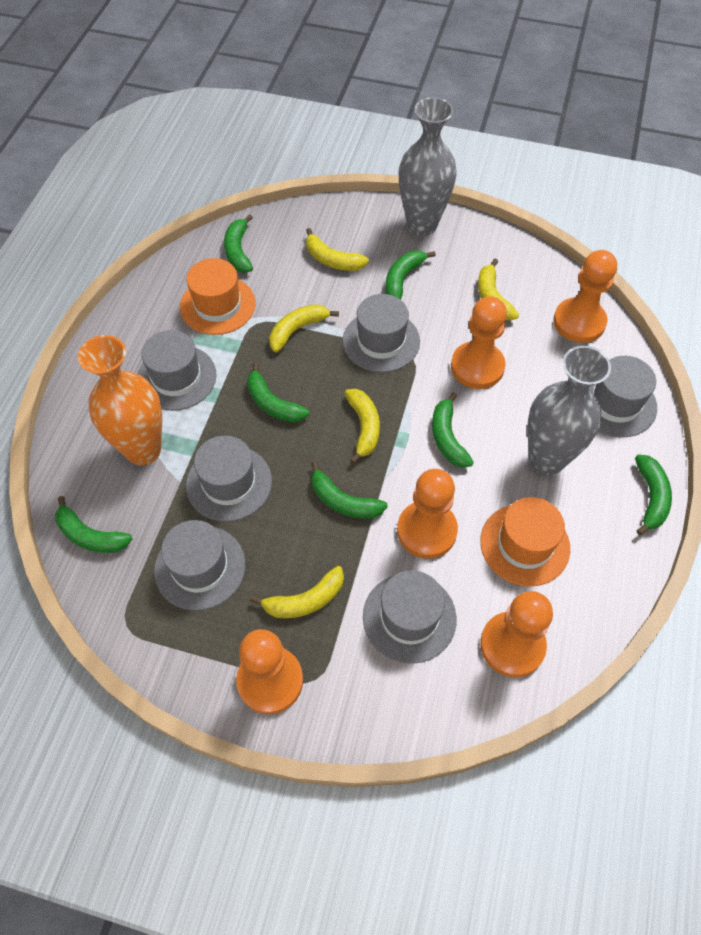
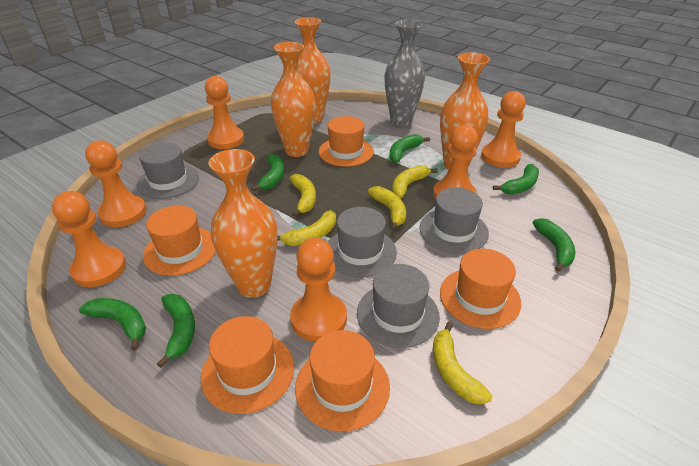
green banana: [55,496,132,553] [224,214,253,273] [247,363,309,423] [311,461,388,519] [385,250,436,300] [432,392,474,468] [635,454,672,535] = 7 -> [79,298,146,350] [157,294,195,368] [251,154,284,191] [389,134,430,163] [493,164,539,194] [532,218,575,272] = 6
grey hat: [137,330,217,411] [154,520,245,611] [186,436,272,522] [343,294,420,372] [363,570,457,664] [589,356,657,437] = 6 -> [136,143,199,199] [328,207,397,277] [357,264,440,348] [420,187,489,253] = 4
grey vase: [399,97,457,236] [528,346,611,475] = 2 -> [384,20,425,126] = 1
orange hat: [180,258,255,335] [480,497,570,586] = 2 -> [143,205,216,276] [201,316,294,414] [295,330,390,432] [319,116,374,167] [440,249,521,329] = 5
orange pawn: [236,629,303,714] [397,469,458,558] [451,296,507,389] [480,591,553,677] [553,250,617,343] = 5 -> [52,191,126,287] [85,140,147,227] [205,76,244,149] [290,238,347,342] [433,125,478,200] [481,91,526,168] = 6
orange vase: [78,335,162,465] = 1 -> [208,149,277,298] [271,42,316,157] [294,17,331,123] [440,52,490,169] = 4

